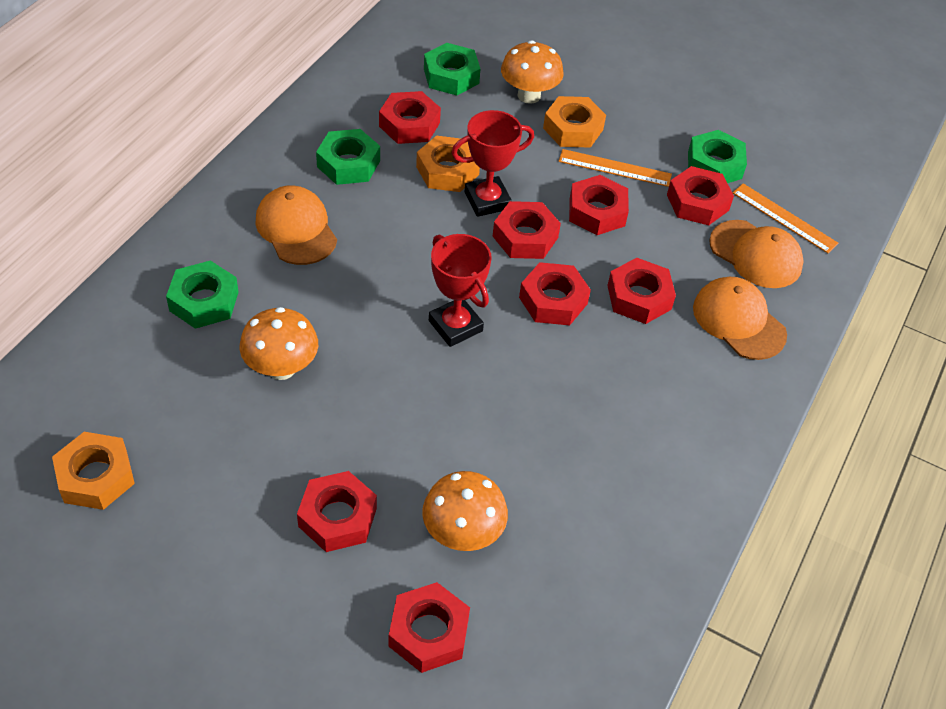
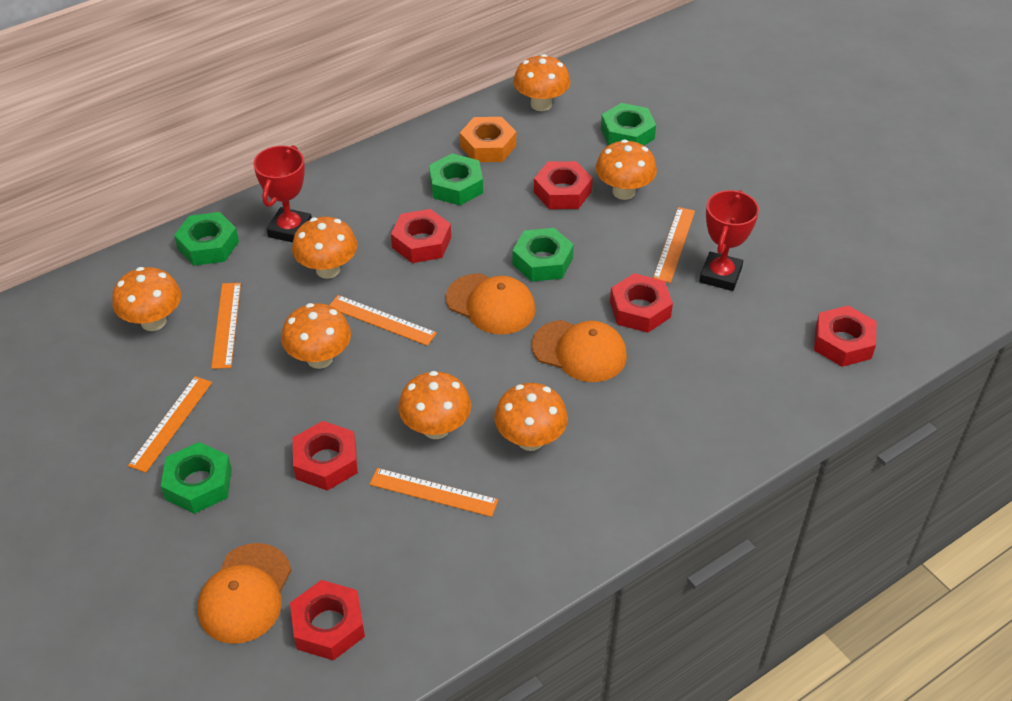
green nut: [166,260,239,329] [316,129,380,185] [424,43,480,95] [688,130,747,183] = 4 -> [161,442,232,514] [174,212,239,266] [429,154,483,205] [512,228,574,282] [601,103,656,146] = 5
orange mushroom: [240,307,318,380] [422,471,508,551] [501,40,564,104] = 3 -> [112,267,181,331] [281,303,351,369] [292,217,357,279] [398,371,471,439] [494,383,568,451] [513,54,570,111] [595,139,657,200] = 7
orange nut: [52,432,135,510] [416,136,480,192] [543,96,606,148] = 3 -> [460,117,516,162] = 1
orange ruler: [559,149,672,187] [732,183,839,253] = 2 -> [128,376,212,473] [211,283,241,369] [329,295,437,346] [369,468,498,517] [653,207,695,283] = 5
red nut: [297,471,377,552] [379,91,441,144] [388,582,470,673] [493,201,561,259] [519,262,591,325] [569,175,629,235] [607,258,676,324] [667,166,734,225] = 8 -> [290,580,365,661] [293,421,358,491] [391,209,451,263] [534,161,593,209] [610,273,673,333] [814,306,877,367] = 6

